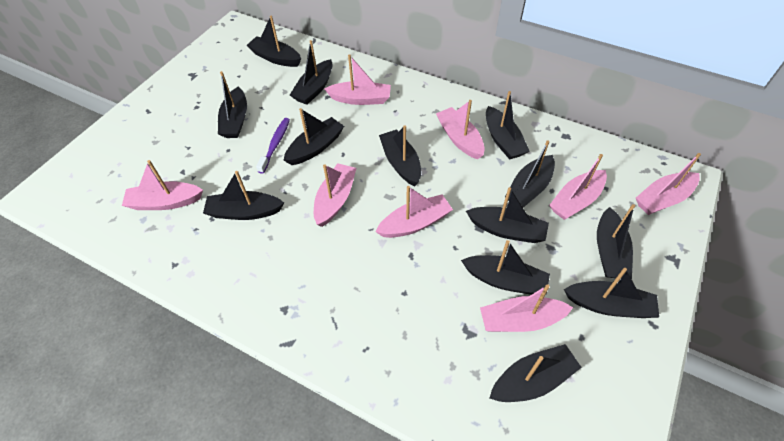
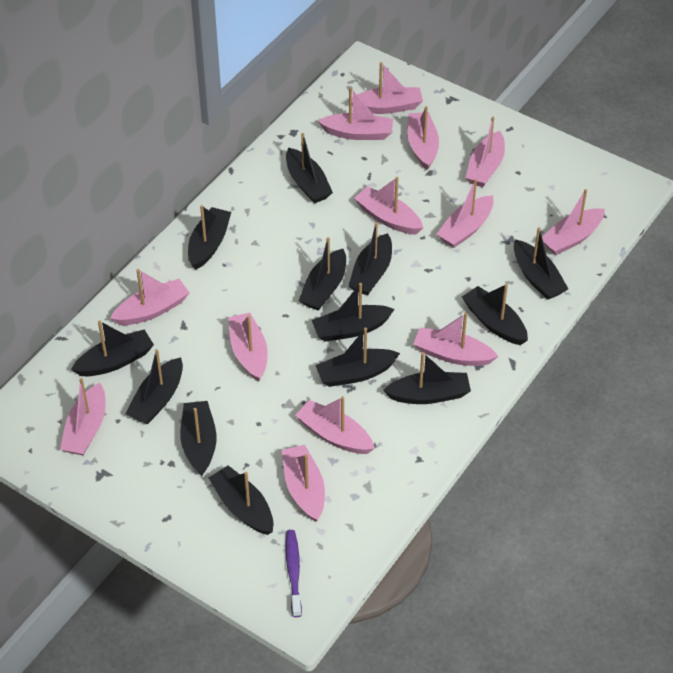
pink boat: [122,160,203,210] [314,163,356,227] [324,54,391,105] [375,186,453,238] [436,100,485,160] [480,284,573,332] [549,154,607,220] [636,153,701,215] = 8 -> [60,378,106,455] [110,269,189,325] [228,313,268,382] [281,445,325,522] [295,396,375,454] [317,87,393,140] [348,62,423,114] [354,177,423,235] [408,106,439,170] [413,313,499,366] [436,179,494,248] [466,117,505,187] [542,189,605,255] = 13

